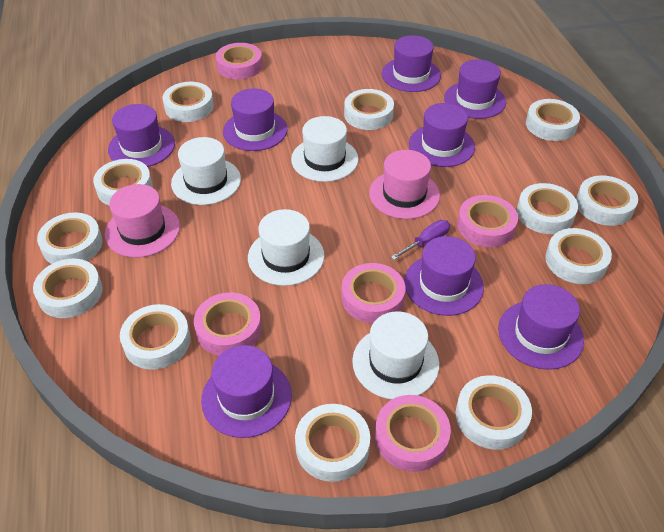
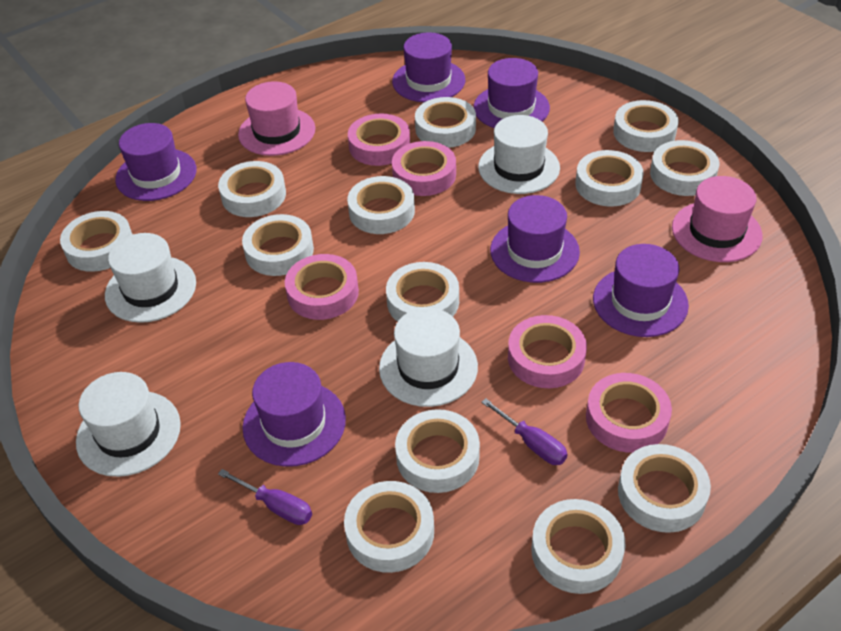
purple hat: [108,104,175,167] [201,345,292,438] [223,88,287,151] [382,35,441,92] [404,236,484,316] [409,103,475,167] [444,59,506,119] [498,284,584,370] = 8 -> [115,123,197,201] [242,362,346,467] [392,32,465,102] [473,58,550,128] [490,195,580,283] [593,244,689,337] = 6
purple screwdriver: [391,220,450,260] = 1 -> [218,469,312,525] [481,398,568,465] = 2
white tape: [33,259,103,318] [37,212,103,264] [93,159,153,205] [120,304,191,370] [163,82,214,122] [295,404,370,482] [344,89,394,130] [456,375,532,450] [517,183,578,234] [526,99,580,141] [545,228,612,284] [576,176,638,226] = 12 -> [60,211,133,272] [218,161,286,217] [242,214,314,276] [344,481,434,573] [347,176,415,234] [386,262,459,322] [395,409,480,493] [415,97,476,148] [531,499,625,594] [575,150,644,206] [613,100,679,152] [618,444,711,533] [650,140,719,196] = 13

